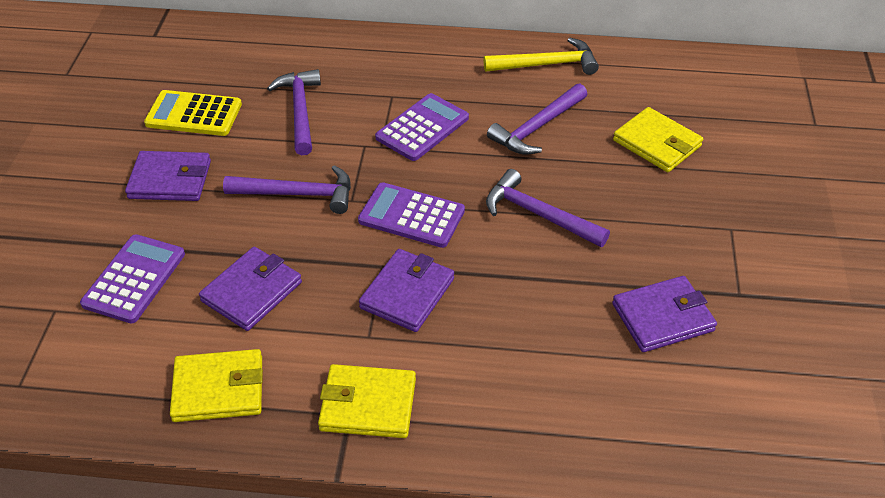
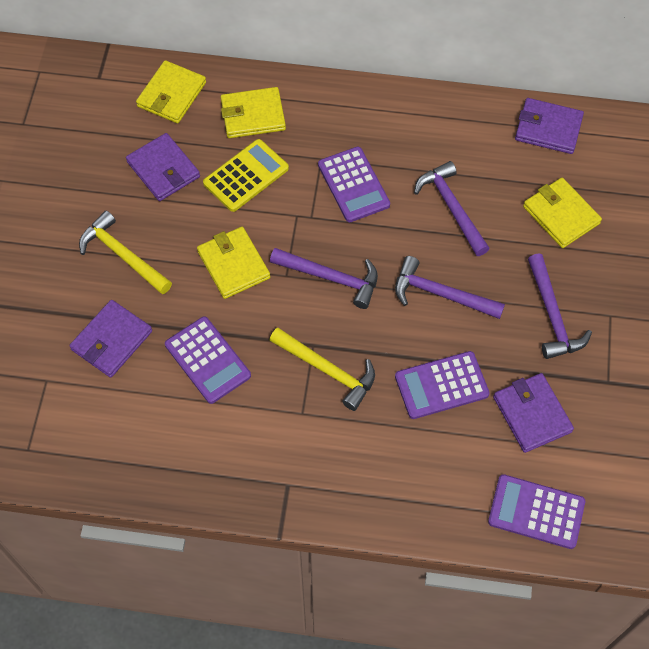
purple calculator: [80,234,185,324] [358,182,465,248] [375,93,469,161] = 3 -> [165,316,251,404] [318,147,390,222] [395,351,489,419] [488,474,585,549] = 4
yellow hammer: [484,37,599,75] = 1 -> [79,210,172,294] [269,328,375,411] = 2
yellow wallet: [170,349,263,422] [318,364,416,438] [613,107,703,172] = 3 -> [136,60,206,123] [197,227,270,299] [221,87,286,138] [523,178,602,248] = 4

